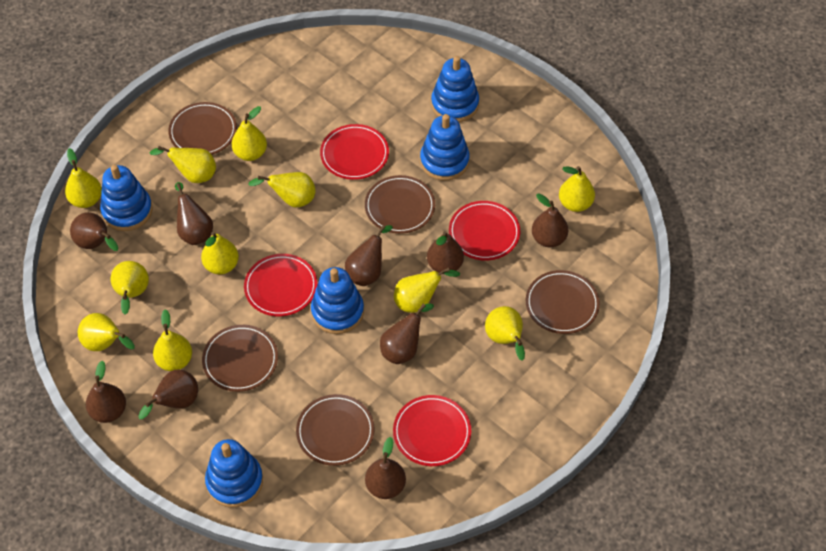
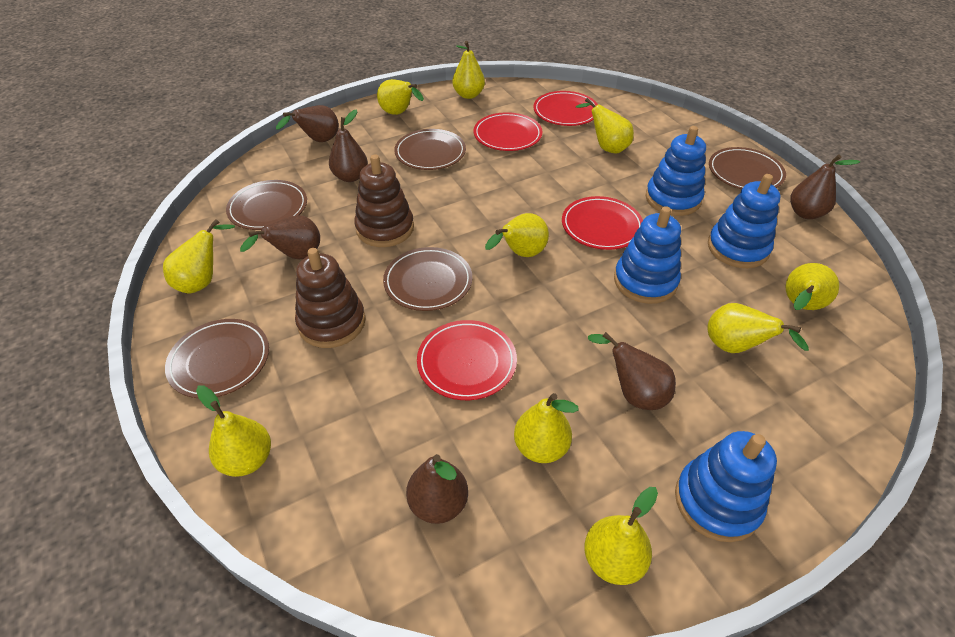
blue stacking toy: [100,165,153,231] [205,439,263,507] [311,267,364,334] [420,114,470,181] [431,56,479,122] = 5 -> [614,206,681,304] [646,126,706,216] [675,431,777,542] [708,174,781,268] = 4
brown pear: [70,212,118,251] [86,361,126,423] [139,370,198,419] [175,182,213,245] [345,225,393,286] [365,437,406,499] [380,304,434,364] [427,231,464,274] [532,193,568,247] = 9 -> [240,215,320,259] [276,105,339,142] [329,109,368,182] [406,454,468,524] [588,332,676,410] [790,154,860,219] = 6
brown stacking toy: none = 0 -> [295,248,366,348] [354,154,414,247] = 2
yellow pear: [65,148,102,208] [78,313,135,351] [111,261,149,315] [150,146,216,183] [153,309,192,371] [201,232,239,275] [232,106,267,161] [248,172,316,207] [394,267,460,313] [485,306,525,361] [559,166,595,212] = 11 -> [163,219,235,294] [196,385,271,477] [377,79,424,115] [452,41,485,99] [485,213,549,257] [514,393,579,463] [576,98,634,153] [584,487,658,585] [707,303,809,353] [786,263,839,310] = 10

